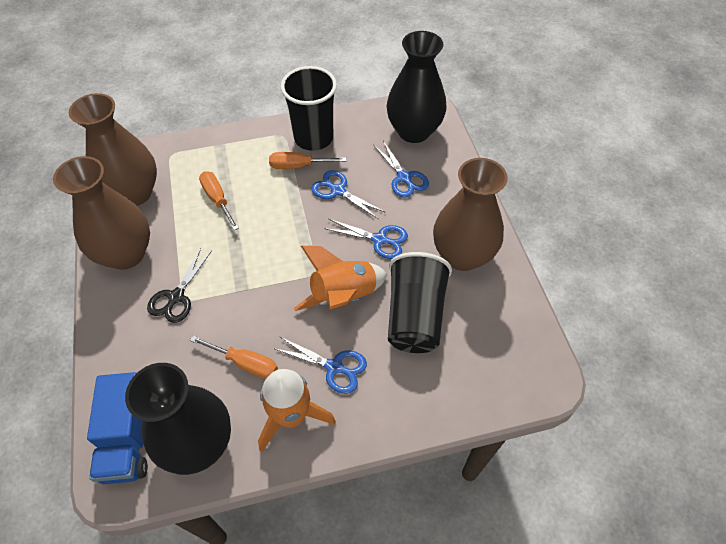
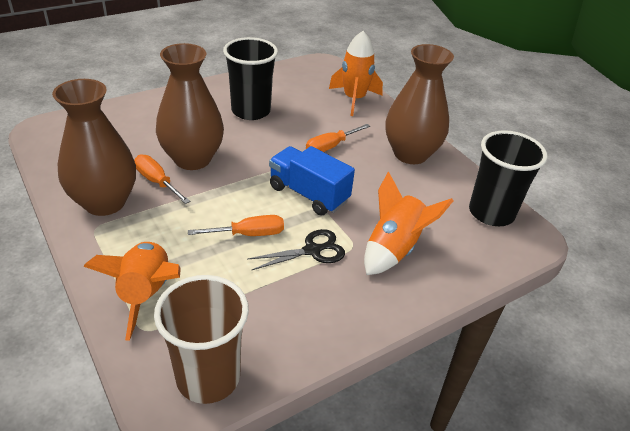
black vase: [125,363,231,475] [386,31,446,143] = 2 -> none = 0
blue scissors: [273,337,367,394] [311,170,385,219] [324,219,408,259] [374,141,429,198] = 4 -> none = 0
brown cup: none = 0 -> [154,275,249,404] = 1
orange rocket: [258,369,336,452] [294,246,387,311] = 2 -> [83,242,181,341] [329,31,383,116] [364,171,454,275] = 3

